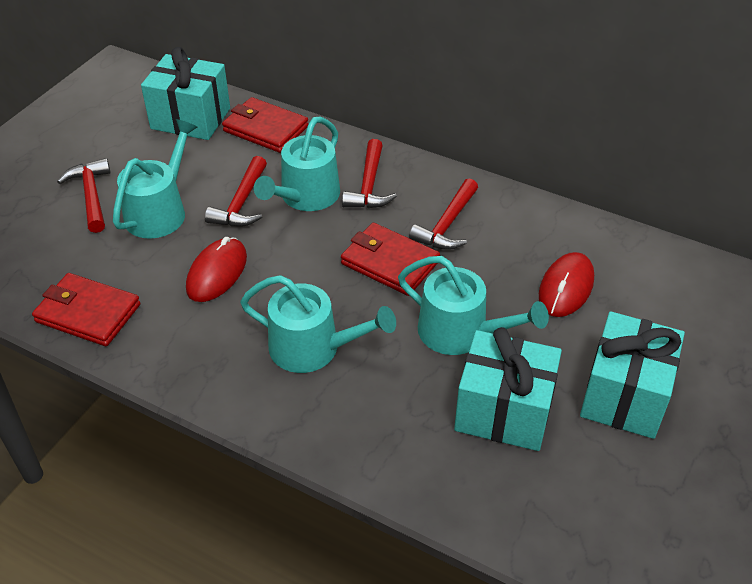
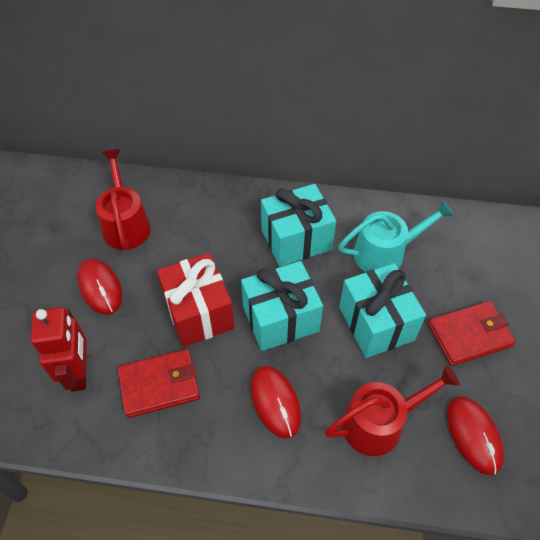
red gift: none = 0 -> [157,253,235,347] = 1
red hammer: [57,158,111,233] [205,156,267,227] [342,139,397,208] [409,178,478,250] = 4 -> none = 0
red mouse: [186,237,247,302] [539,252,594,317] = 2 -> [77,258,122,315] [251,366,301,439] [447,396,504,475] = 3
red robot: none = 0 -> [31,307,87,391] = 1
red wallet: [32,273,140,346] [222,97,308,153] [341,223,440,296] = 3 -> [118,349,200,418] [428,301,516,366] = 2
red watering can: none = 0 -> [95,149,151,250] [325,365,460,456] = 2
turquoise watering can: [113,119,197,239] [240,275,396,373] [254,117,340,211] [398,256,549,355] = 4 -> [339,200,454,272] = 1

